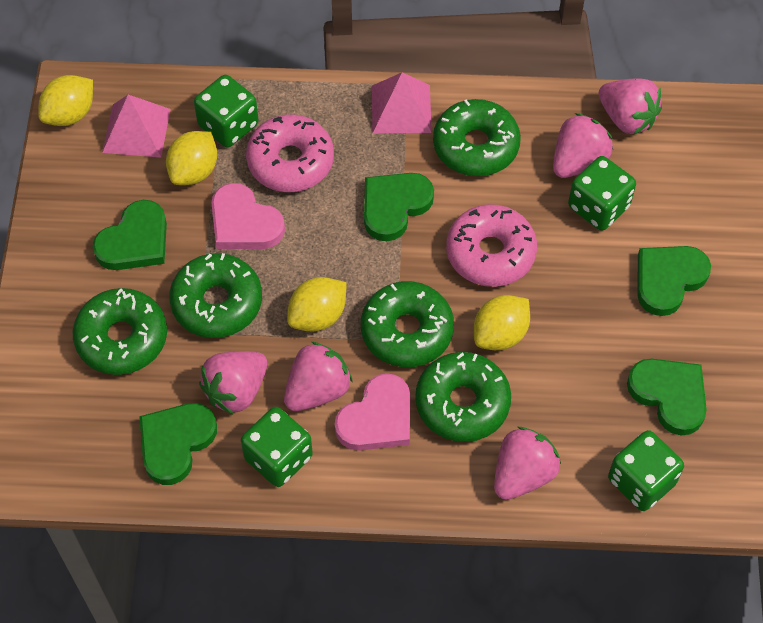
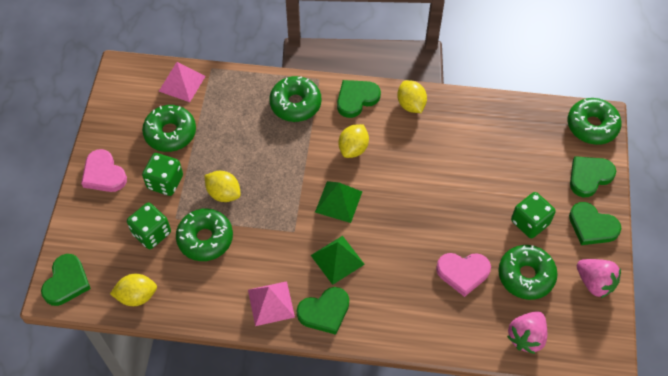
green dice: [194,75,259,148] [241,407,313,487] [568,156,636,231] [608,430,684,511] = 4 -> [127,203,171,249] [142,153,183,196] [511,192,556,238] = 3
green pyramid: none = 0 -> [311,236,365,285] [315,181,362,223] = 2
pink donut: [246,115,334,192] [446,204,537,287] = 2 -> none = 0
pink strawberry: [199,351,267,415] [284,342,353,411] [494,427,561,500] [553,113,613,178] [599,78,662,134] = 5 -> [507,311,547,354] [577,259,621,298] = 2

